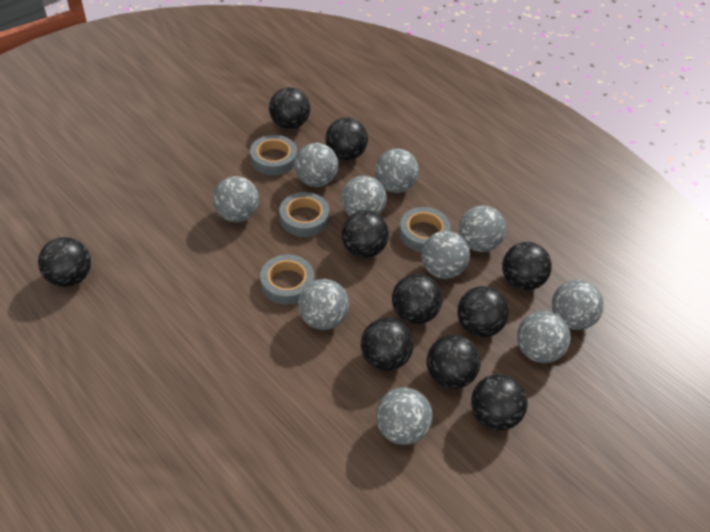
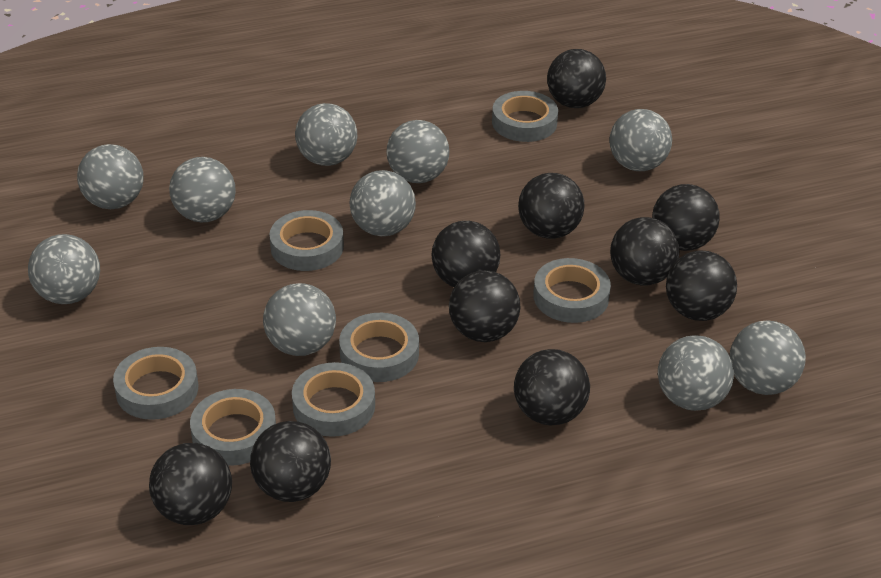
grey tape: [250,135,297,175] [260,255,314,305] [279,192,330,237] [399,207,451,252] = 4 -> [113,347,198,420] [190,389,276,466] [270,210,344,271] [292,362,375,437] [339,313,419,382] [492,91,558,142] [533,258,611,323] = 7

